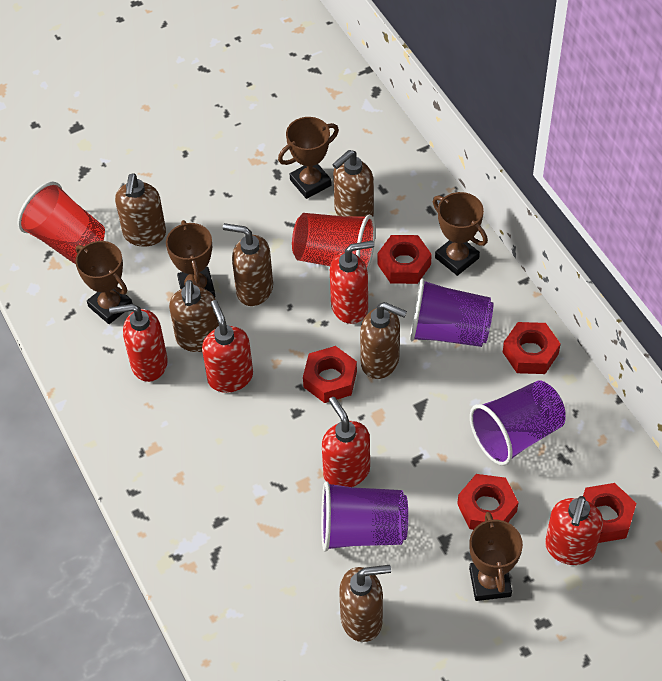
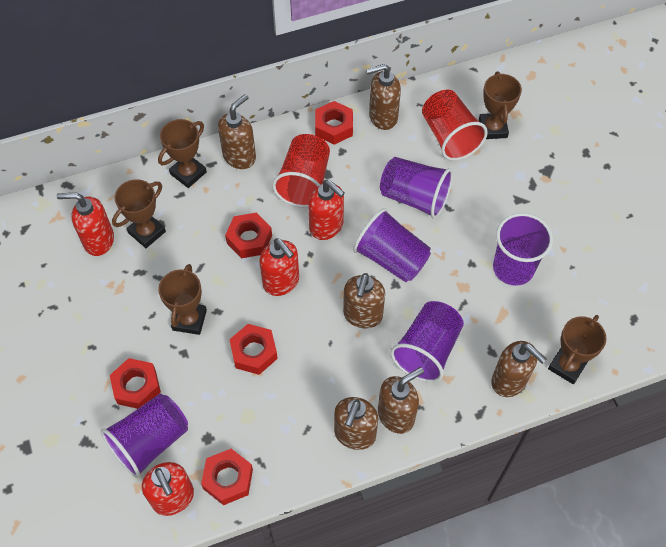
purple cup: [321,481,408,552] [410,278,494,347] [470,380,566,466] = 3 -> [101,394,188,478] [353,208,431,282] [380,157,453,219] [390,301,464,383] [493,213,553,286] = 5
red soap dispenser: [109,304,168,382] [202,300,253,393] [322,397,370,487] [330,241,374,324] [545,496,603,565] = 5 -> [57,193,114,256] [142,462,194,516] [260,238,299,296] [308,180,345,240] = 4

